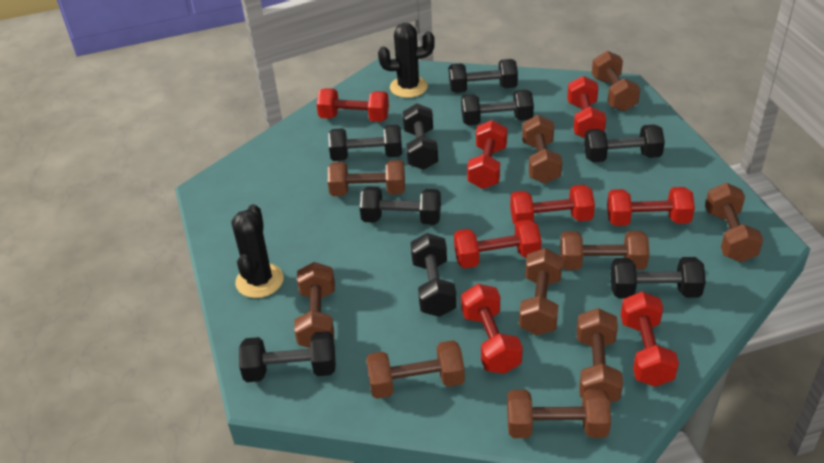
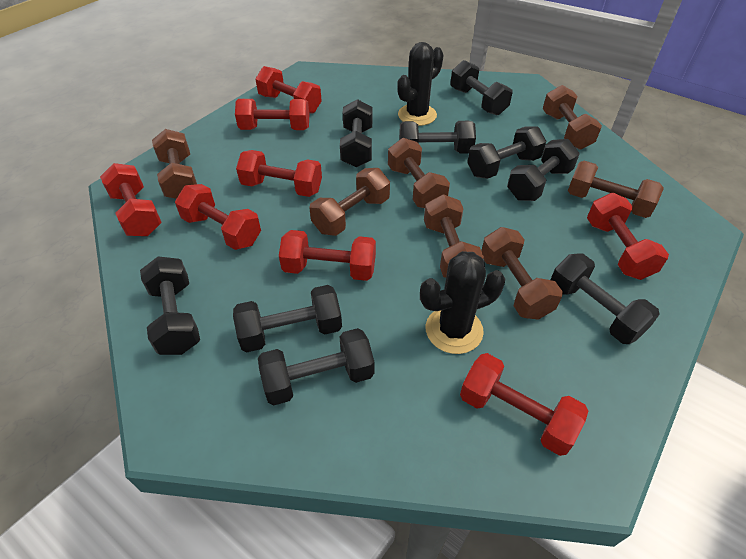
brown dumbbell: [294,262,335,348] [328,160,405,196] [366,340,465,399] [507,389,611,438] [519,248,563,335] [522,115,562,184] [560,231,649,270] [577,308,623,403] [592,51,640,111] [705,183,763,262] = 10 -> [152,129,197,199] [309,168,390,236] [388,138,450,208] [424,195,484,278] [481,227,563,320] [543,85,602,150] [568,161,664,218] = 7

